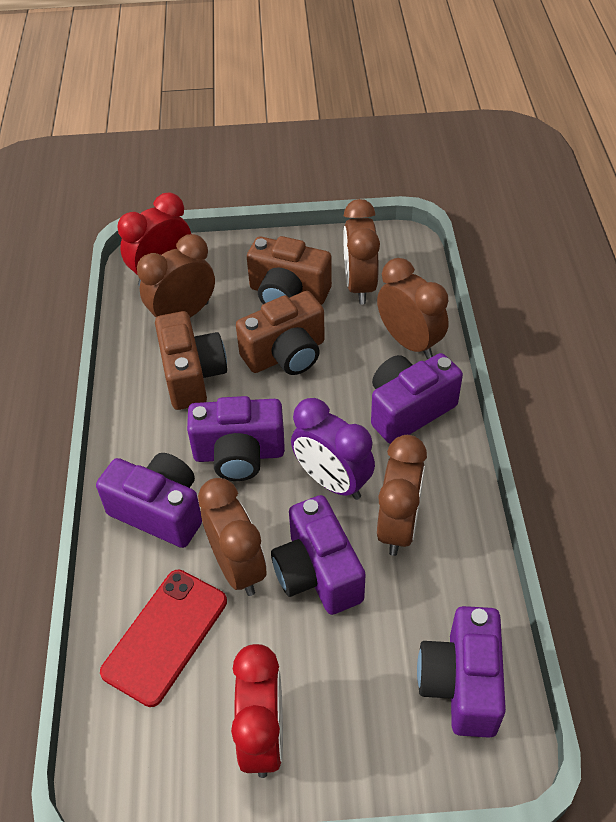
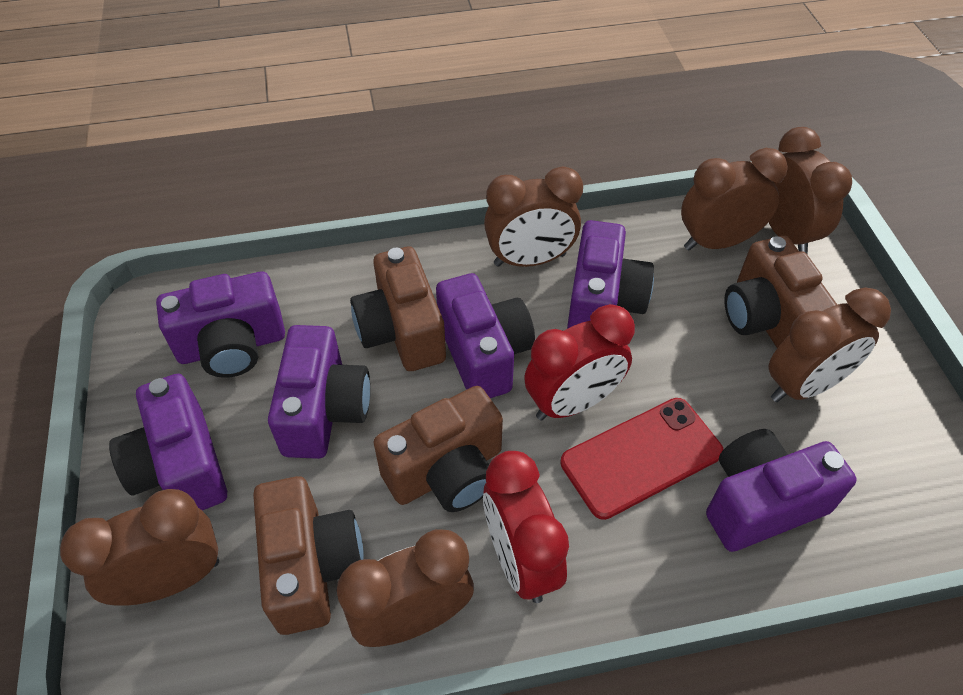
brown camera: [155,311,227,410] [236,291,325,375] [247,236,332,305] = 3 -> [253,476,364,635] [350,246,446,371] [373,386,503,512] [724,236,837,348] = 4
brown clock: [137,234,215,317] [198,478,267,596] [343,199,380,304] [377,258,449,359] [377,435,427,556] = 5 -> [60,489,219,606] [337,529,474,647] [484,166,583,267] [681,148,788,251] [768,287,891,402] [769,127,852,255] = 6
purple camera: [96,453,202,548] [187,396,285,481] [271,495,365,615] [371,353,463,444] [417,606,506,738] = 5 -> [109,374,227,511] [156,271,285,378] [268,325,370,459] [436,273,535,398] [567,220,654,329] [706,429,857,552] = 6
purple clock: [291,398,375,500] = 1 -> none = 0

